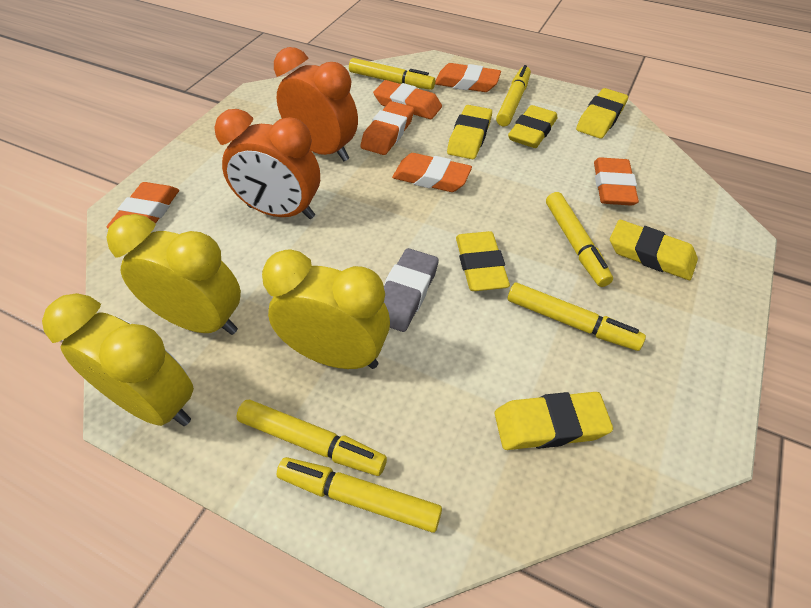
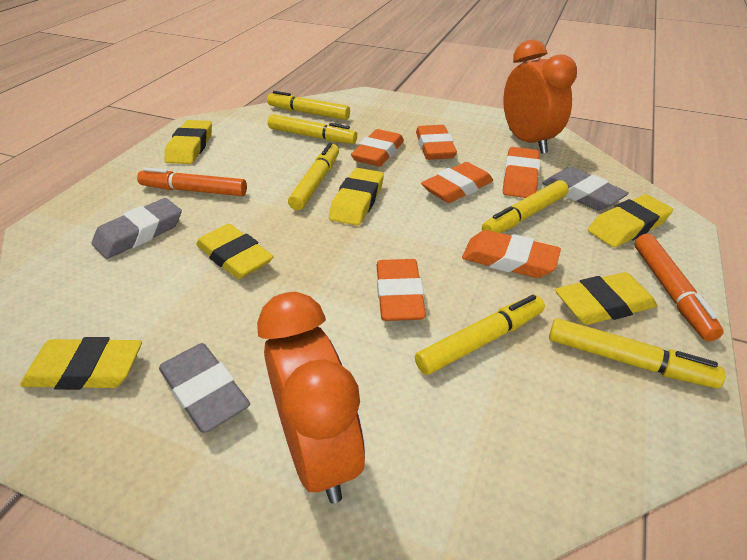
grey eraser: [384,248,439,332] = 1 -> [92,198,182,259] [159,343,250,433] [542,167,629,211] = 3
orange marker: none = 0 -> [137,167,247,196] [634,234,724,341] = 2
yellow clock: [42,293,194,426] [106,214,241,335] [262,249,390,369] = 3 -> none = 0

